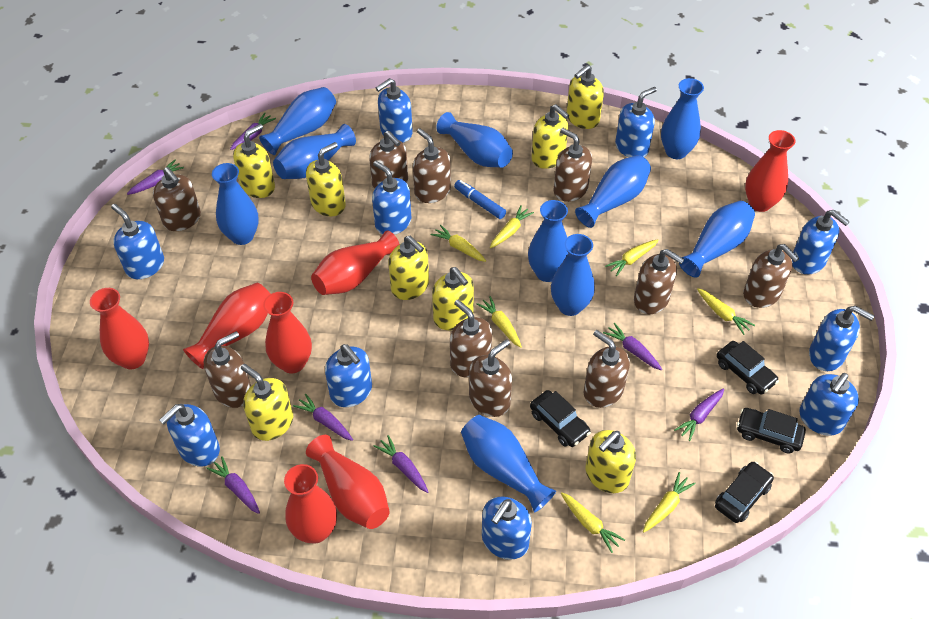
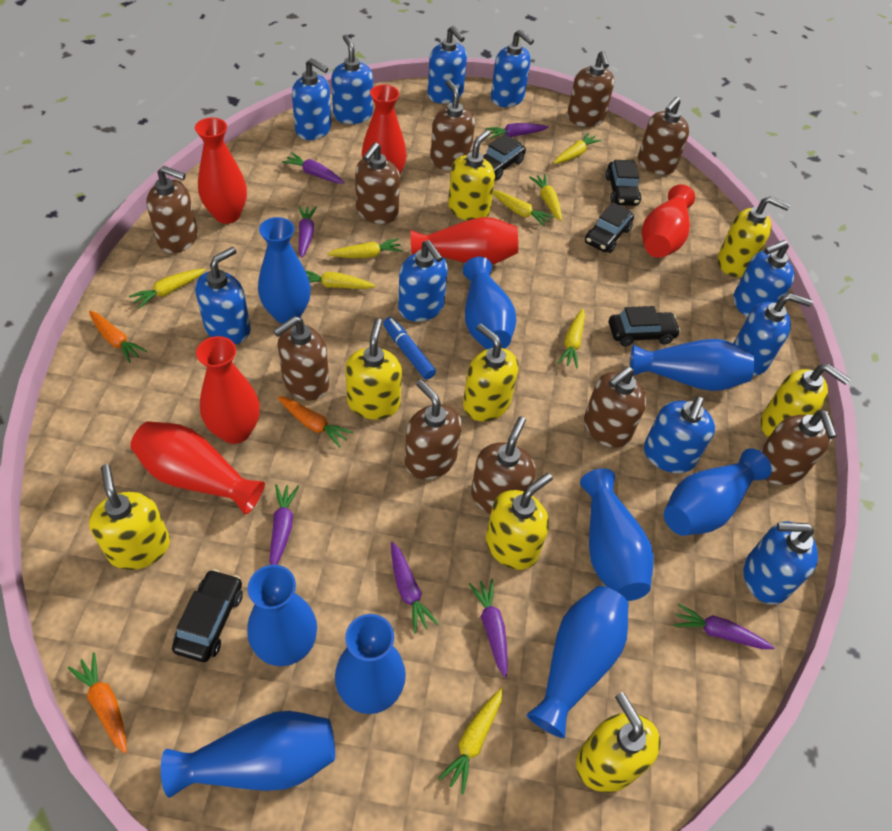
black car: [530,390,591,447] [715,461,774,523] [717,341,779,395] [737,408,806,453] = 4 -> [172,569,243,662] [483,134,526,180] [585,202,634,253] [605,160,641,206] [609,306,681,346] = 5
blue vase: [212,163,259,245] [259,87,336,155] [273,124,356,179] [436,112,513,168] [461,415,556,513] [528,200,568,282] [551,234,595,316] [575,155,651,228] [661,78,704,159] [679,201,755,278] = 10 -> [161,711,335,798] [247,565,317,666] [258,217,311,324] [335,614,406,714] [463,257,516,350] [527,586,629,738] [580,468,654,601] [630,339,755,391] [664,448,772,536] = 9
orange carrot: none = 0 -> [68,652,127,754] [89,311,147,363] [278,396,353,448] = 3
red vase: [90,288,149,369] [183,283,270,369] [263,292,312,374] [284,464,337,544] [306,435,390,529] [311,231,400,295] [745,130,795,212] = 7 -> [130,421,265,515] [195,118,247,224] [196,336,260,444] [362,85,406,175] [411,217,518,264] [641,184,695,258] = 6
yellow carrot: [431,225,486,262] [476,296,522,348] [490,205,534,248] [561,492,625,553] [605,240,659,276] [643,472,696,532] [697,288,755,335] = 7 -> [129,268,206,309] [305,270,375,289] [327,238,403,258] [438,688,503,794] [493,190,553,227] [529,174,562,221] [554,133,601,164] [558,309,585,369] = 8

